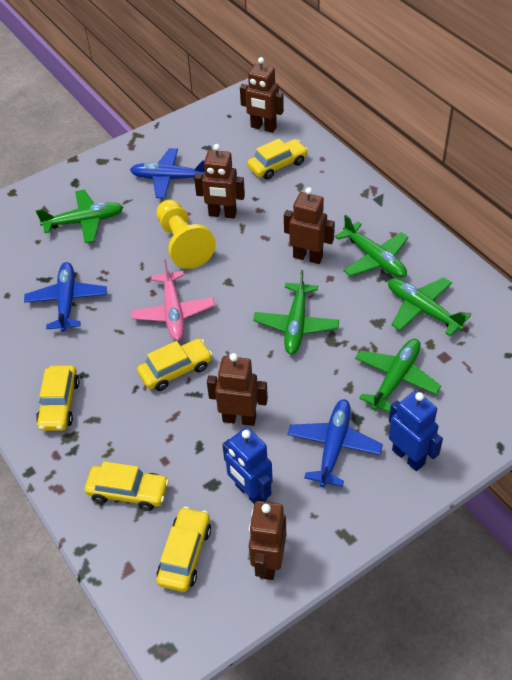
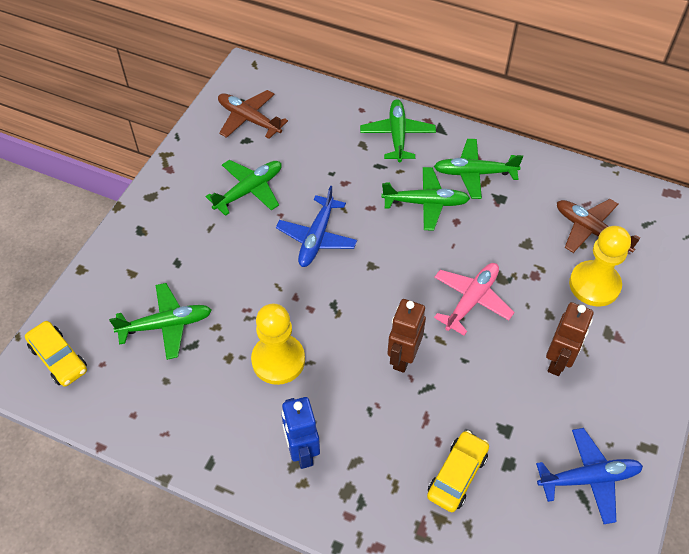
blue plane: [24,262,107,332] [130,148,205,198] [288,399,383,487] = 3 -> [276,186,357,267] [536,428,643,524] = 2
blue robot: [222,427,273,504] [389,391,443,471] = 2 -> [281,397,320,469] = 1
brown plane: none = 0 -> [218,90,288,139] [557,199,640,253] = 2
brown robot: [194,144,245,218] [207,353,268,426] [240,57,284,133] [249,501,286,580] [284,187,335,264] = 5 -> [387,299,426,373] [546,302,594,376] = 2
yellow car: [36,365,79,431] [85,461,169,511] [137,339,212,391] [157,507,211,592] [247,139,308,180] = 5 -> [25,321,87,387] [427,430,489,512] = 2
yellow pawn: [157,200,216,269] = 1 -> [251,304,305,385] [569,226,631,307] = 2

